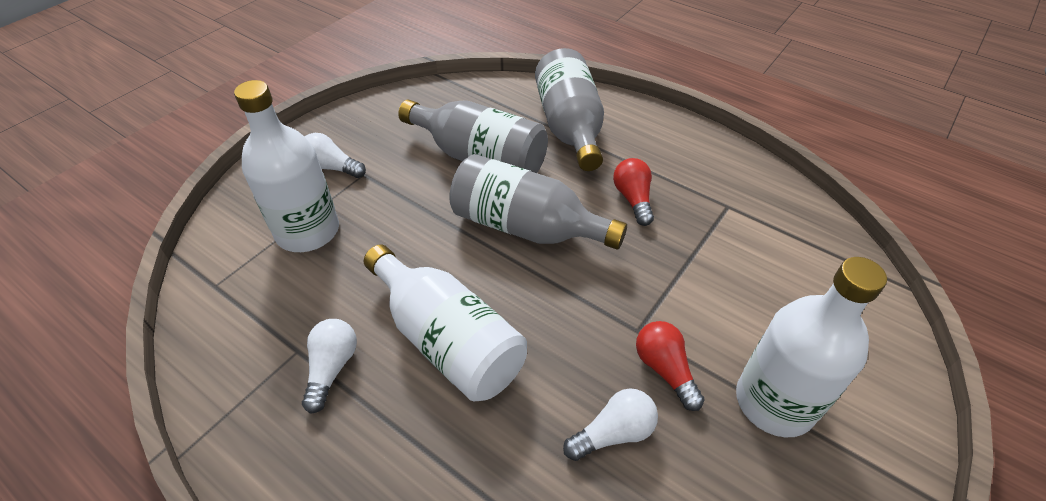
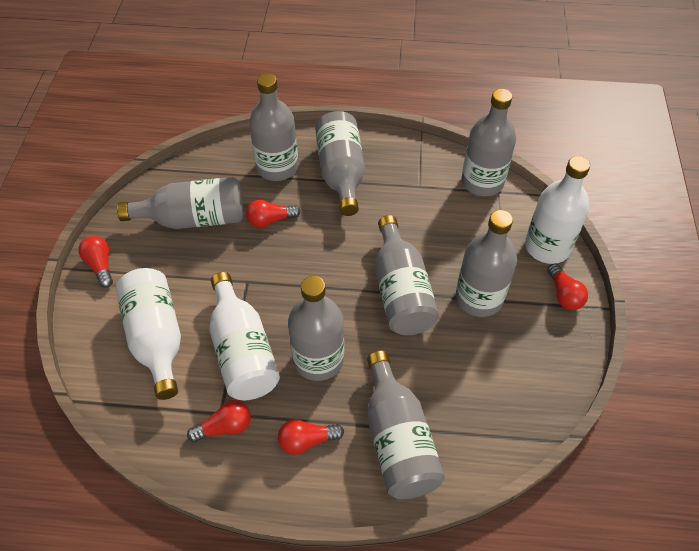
grey bottle: [398,100,548,173] [449,154,627,250] [535,48,604,171] = 3 -> [117,177,243,229] [249,73,298,181] [288,276,344,381] [315,111,365,216] [367,351,444,499] [375,215,439,335] [456,210,517,317] [461,89,516,196] = 8
red light bulb: [613,158,654,226] [636,321,705,411] = 2 -> [78,236,113,288] [187,400,251,442] [246,200,301,228] [278,419,344,455] [547,263,588,310] = 5
white light bulb: [302,319,357,414] [305,133,366,178] [563,388,658,461] = 3 -> none = 0

